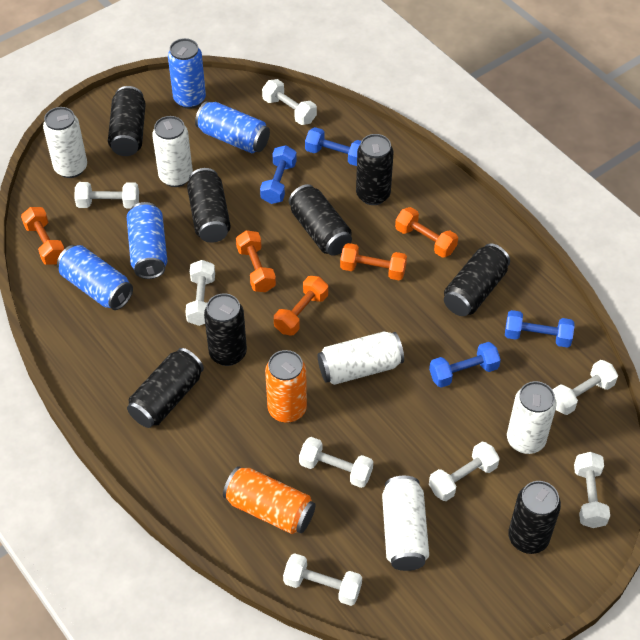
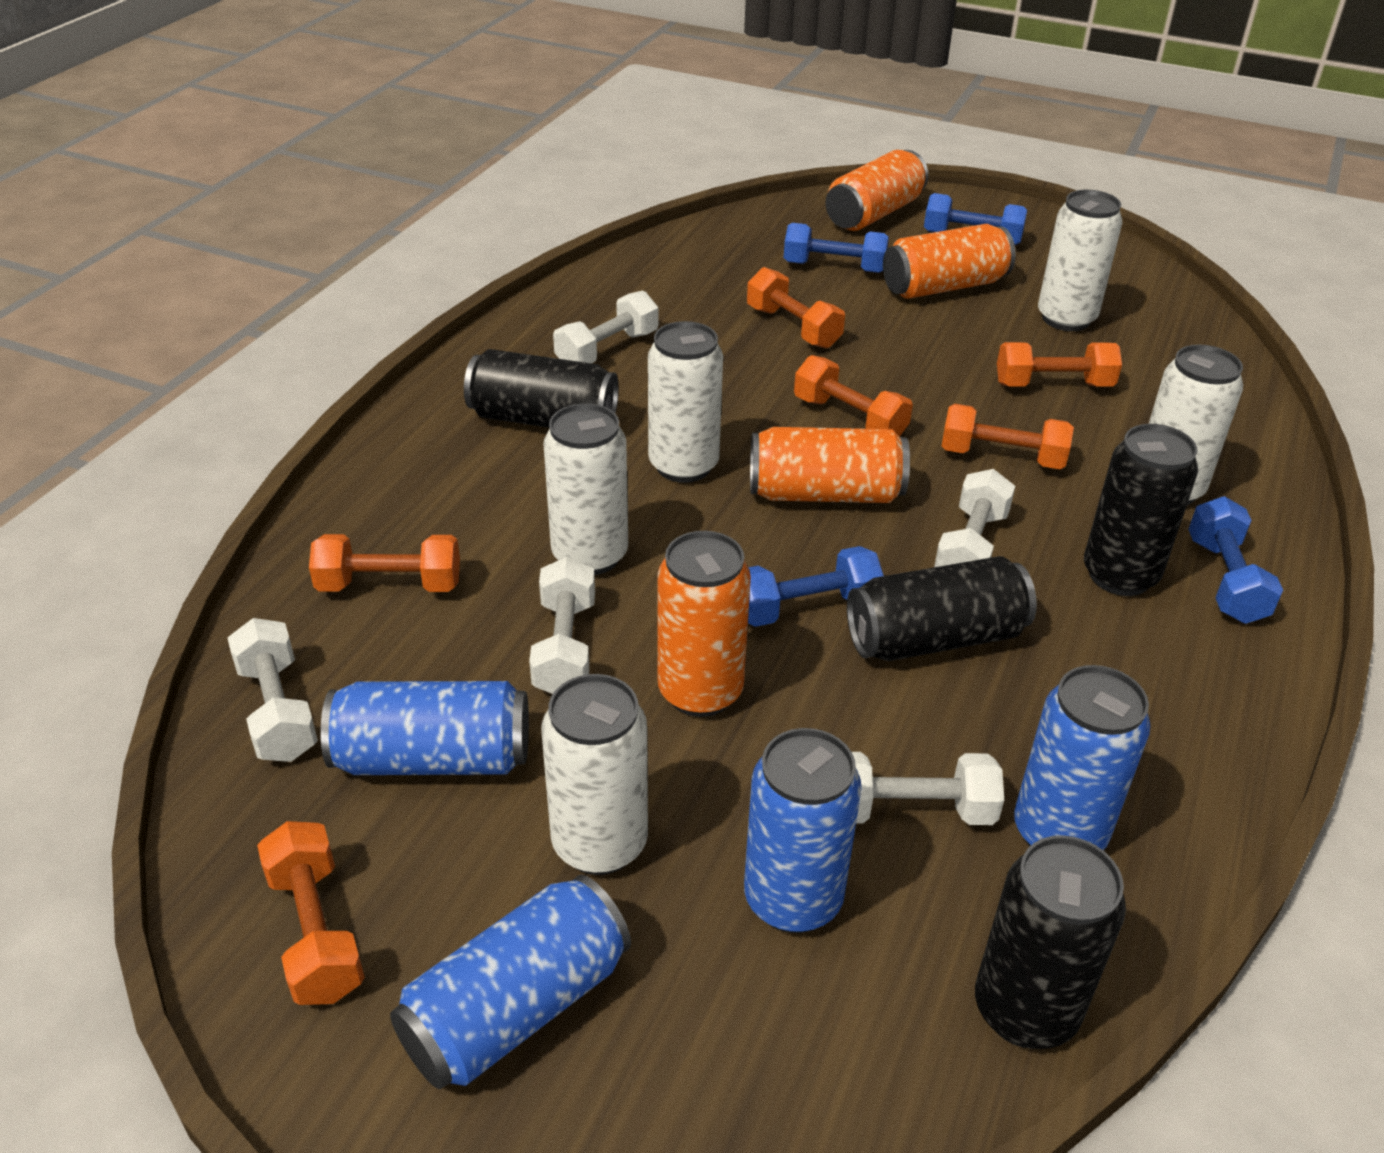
black can: [108,86,146,156] [127,348,204,428] [187,168,231,243] [204,293,247,366] [289,184,352,256] [356,134,393,205] [444,243,510,316] [508,481,561,554] = 8 -> [464,349,619,428] [847,556,1037,661] [975,835,1126,1049] [1084,424,1198,596] = 4
orange can: [223,466,316,534] [265,350,307,423] = 2 -> [657,531,751,717] [750,427,910,503] [826,150,928,231] [883,224,1016,299] = 4
orange dumbbell: [21,207,64,265] [236,230,276,292] [274,276,328,336] [340,243,407,280] [395,207,458,258] = 5 -> [257,821,365,1005] [309,534,460,592] [747,267,845,348] [794,355,913,437] [942,404,1074,469] [997,342,1122,387] = 6
white dumbbell: [74,182,139,209] [185,260,215,326] [262,79,317,125] [283,553,362,606] [299,437,373,488] [429,442,500,501] [553,360,618,415] [574,452,610,528] = 8 -> [228,618,318,762] [529,557,595,694] [553,290,658,363] [852,752,1004,825] [934,469,1015,567] = 5

